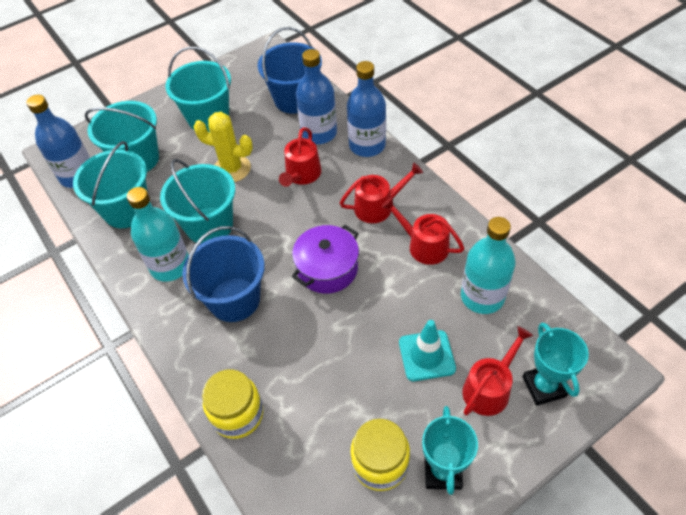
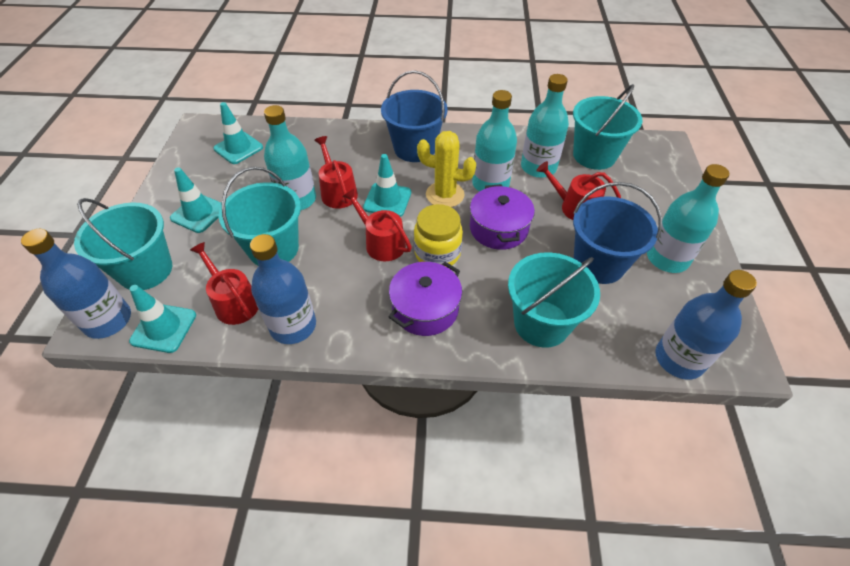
purple pot: [292,225,359,294] = 1 -> [389,262,462,336] [470,184,535,250] = 2
turquoise bottle: [127,187,189,282] [461,217,516,314] = 2 -> [264,105,316,210] [472,90,517,192] [521,74,569,178] [647,164,730,273] = 4
turquoise traffic cone: [399,320,456,381] = 1 -> [129,285,196,353] [170,167,222,233] [213,102,263,164] [363,154,411,217] = 4
turquoise trophy: [422,406,478,495] [522,322,589,406] = 2 -> none = 0
yellow jar: [202,370,263,439] [350,419,410,491] = 2 -> [414,204,463,265] = 1

